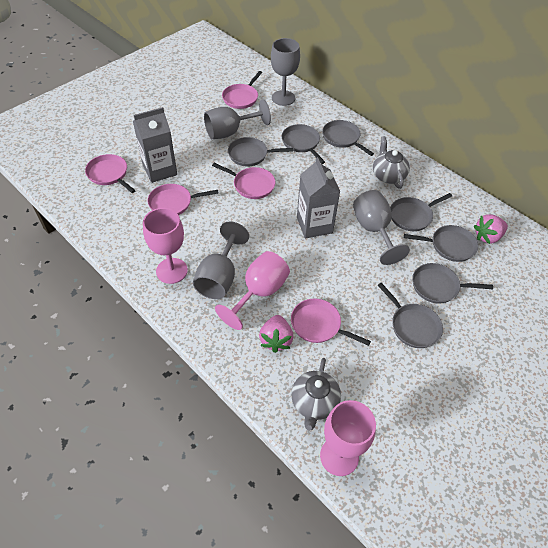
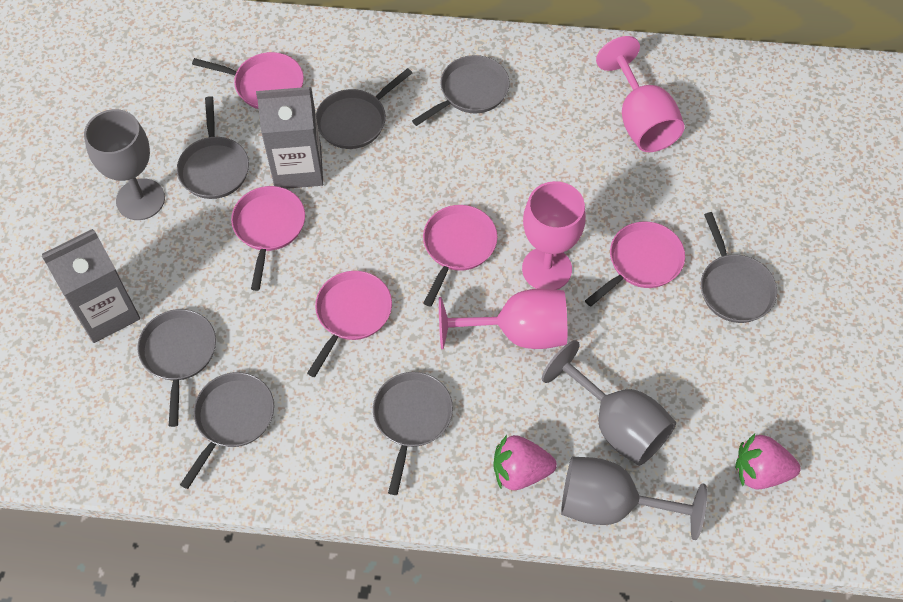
grey goblet: [193,222,249,299] [204,99,271,139] [271,38,300,106] [353,190,410,265] = 4 -> [84,109,165,220] [542,340,676,466] [561,457,707,540] = 3
grey teapot: [291,358,341,431] [373,136,410,189] = 2 -> none = 0

